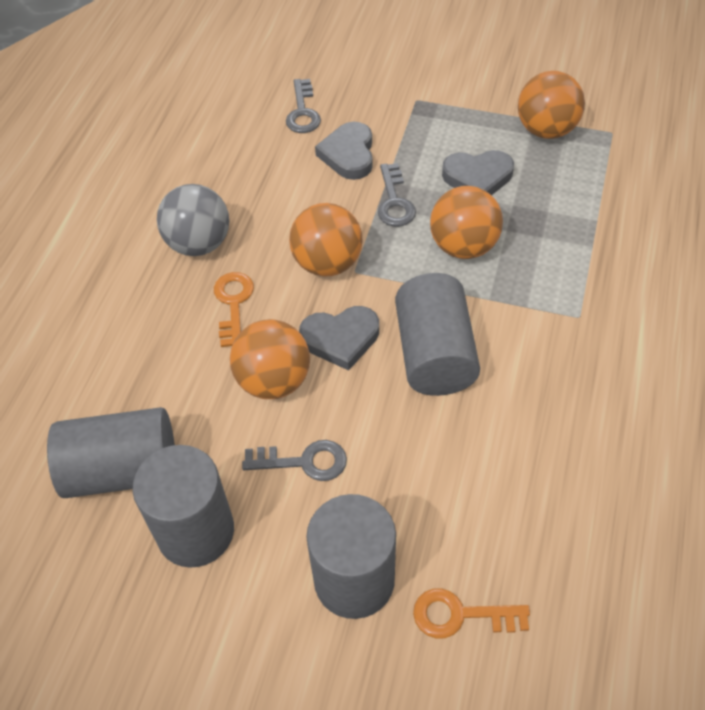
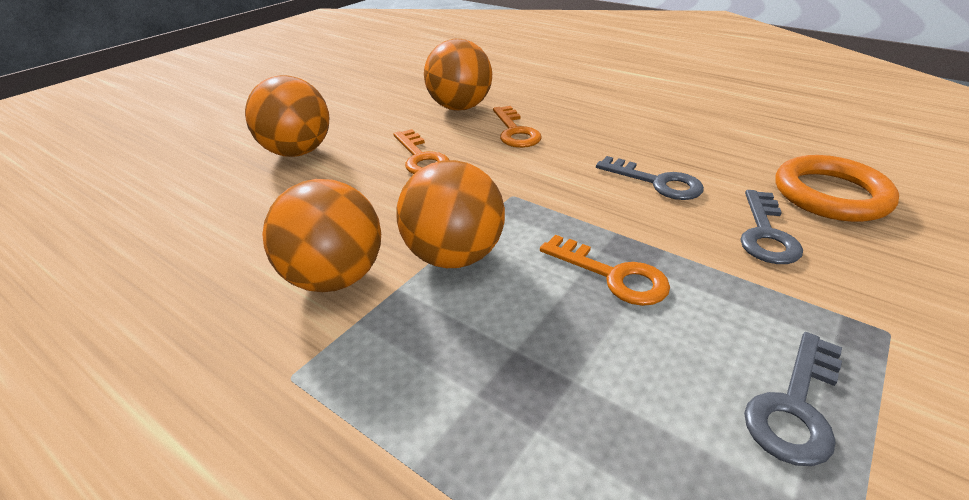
grey ball: [157,184,229,256] = 1 -> none = 0
grey cylinder: [47,407,175,498] [132,445,234,568] [306,494,396,619] [395,273,480,396] = 4 -> none = 0
grey heart: [299,306,379,371] [315,122,373,180] [442,150,514,195] = 3 -> none = 0
orange key: [214,272,254,347] [413,588,530,639] = 2 -> [393,129,449,174] [493,106,542,148] [540,235,670,306] = 3
orange ring: none = 0 -> [776,155,899,222] = 1

